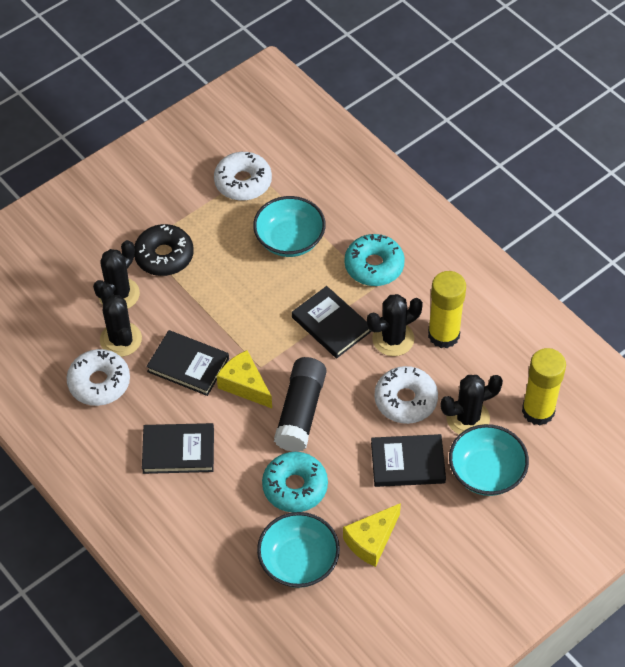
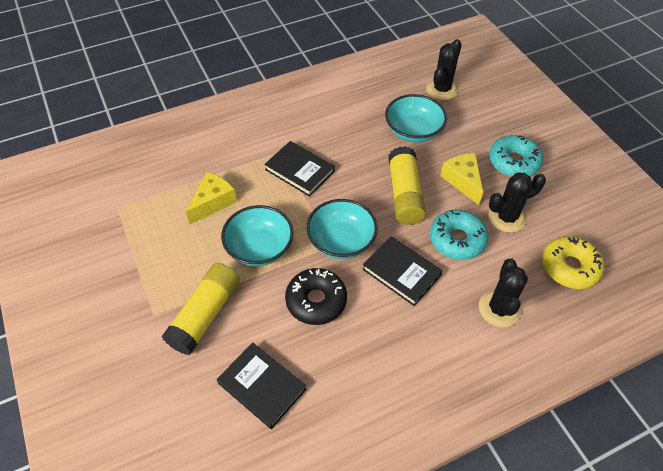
black book: [142,423,214,474] [146,330,229,396] [292,286,372,358] [371,434,446,487] = 4 -> [217,343,306,429] [264,141,335,197] [362,236,442,306] = 3
black cactus: [93,240,140,309] [100,284,142,357] [367,294,423,356] [440,375,503,434] = 4 -> [426,39,462,100] [479,258,528,327] [488,172,546,233] = 3
black glue stick: [274,357,326,452] = 1 -> none = 0
white donut: [66,349,130,406] [214,152,272,201] [374,366,438,424] = 3 -> none = 0
yellow donut: none = 0 -> [542,236,604,289] = 1

